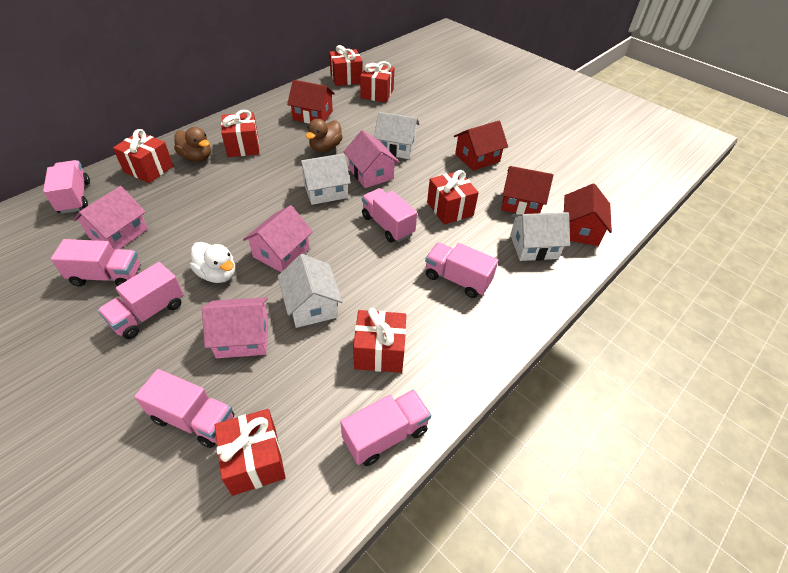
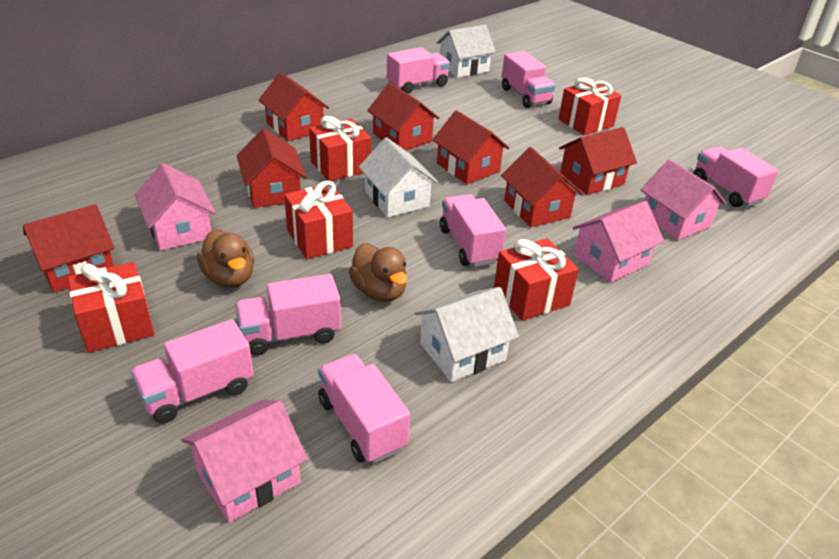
red gift: [113,129,173,183] [215,409,286,496] [221,110,259,157] [329,45,363,86] [353,308,406,373] [360,61,394,103] [427,170,479,225] = 7 -> [68,262,154,353] [284,181,353,259] [309,116,371,181] [494,238,579,321] [559,77,621,135] = 5
red house: [287,80,335,124] [454,121,508,171] [501,166,553,214] [564,183,612,246] = 4 -> [23,204,115,293] [237,128,306,208] [259,72,329,141] [367,83,440,150] [432,110,509,184] [501,147,583,227] [559,127,637,195] = 7
white duck: [190,242,235,283] = 1 -> none = 0
white house: [278,254,343,328] [299,153,351,205] [374,112,420,159] [510,212,570,261] = 4 -> [359,137,438,218] [415,287,519,382] [437,25,496,78] = 3

